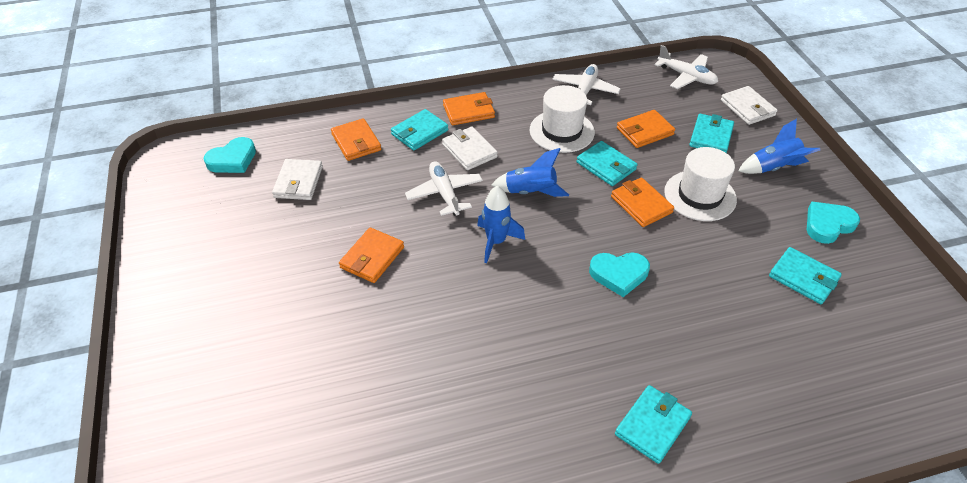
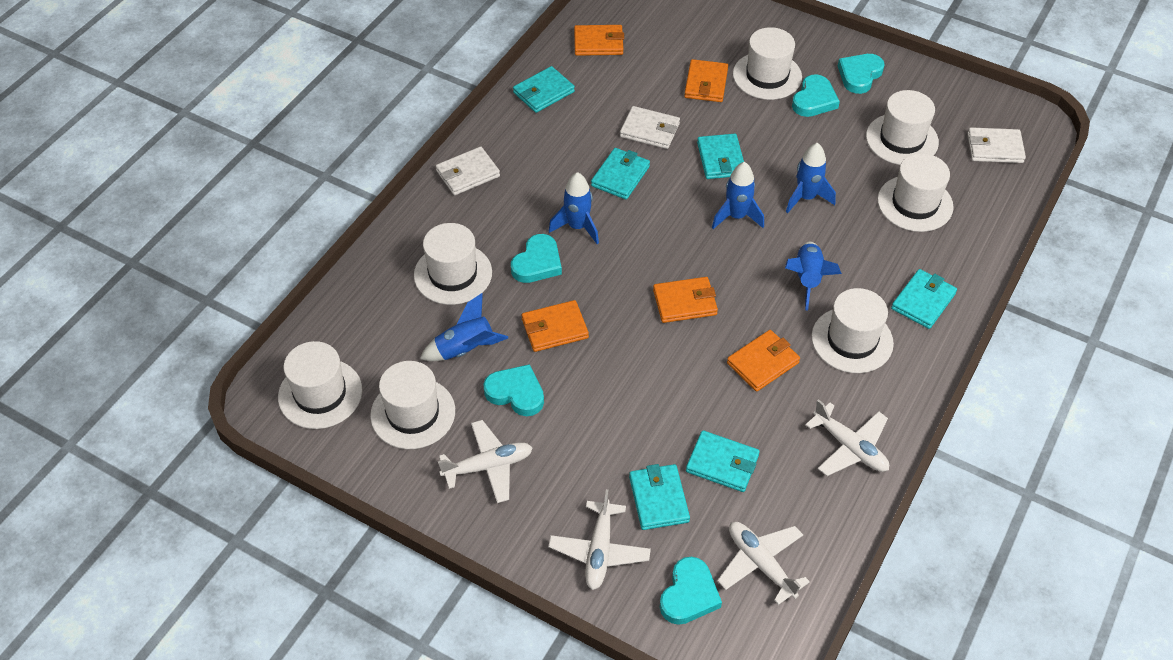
blue rocket: [477,185,525,263] [491,148,569,197] [738,119,820,174] = 3 -> [420,293,508,361] [549,172,599,244] [712,162,764,229] [785,242,842,310] [786,143,836,213] = 5
turquoise heart: [204,137,256,173] [589,252,650,297] [807,202,860,244] = 3 -> [483,364,544,416] [511,234,562,283] [660,557,722,625] [792,74,840,117] [838,54,885,94] = 5
turquoise wallet: [391,109,448,151] [576,141,638,186] [615,385,692,464] [689,114,734,153] [769,247,842,304] = 5 -> [513,66,575,113] [591,148,650,200] [629,464,690,530] [686,431,760,492] [697,134,744,179] [891,269,957,329] = 6
white hat: [530,85,595,153] [664,147,737,221] = 2 -> [278,341,362,429] [370,361,455,449] [414,223,492,305] [733,27,802,100] [812,288,894,373] [866,90,939,165] [878,153,954,232] = 7
white plane: [405,161,483,216] [552,64,621,105] [654,45,718,89] = 3 -> [438,420,532,503] [548,489,651,590] [717,522,810,605] [805,399,889,476] = 4

